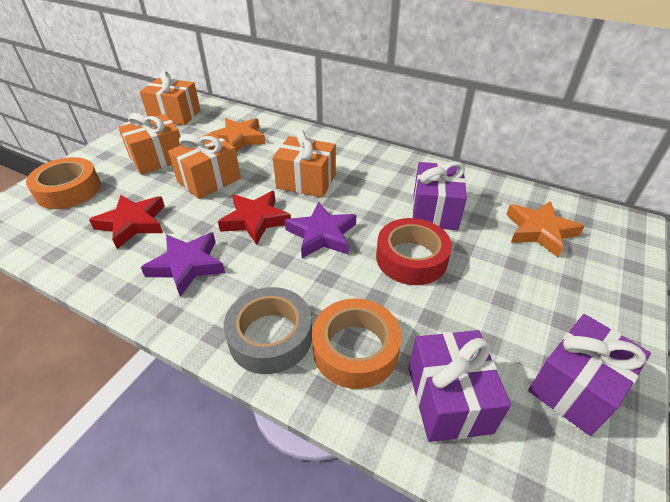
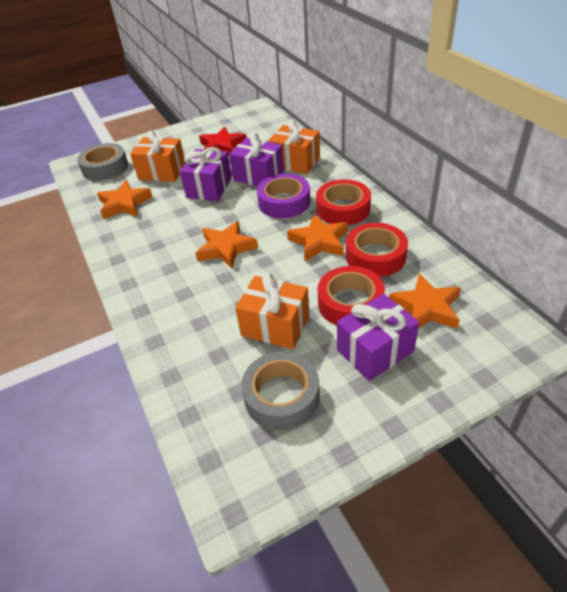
grey tape: [224,287,312,374] = 1 -> [77,143,128,181] [241,352,320,430] = 2
orange gift: [118,113,181,175] [140,71,201,125] [168,133,241,199] [273,130,336,198] = 4 -> [130,130,185,182] [235,272,309,349] [268,119,320,174] = 3
orange star: [210,118,265,153] [506,201,584,258] = 2 -> [97,180,153,219] [196,221,258,269] [287,214,348,261] [389,273,461,329] = 4
orange tape: [26,157,101,209] [312,298,402,389] = 2 -> none = 0
purple star: [141,232,225,297] [285,202,356,258] = 2 -> none = 0
purple tape: none = 0 -> [257,174,310,218] = 1
red star: [89,195,165,249] [218,191,291,245] = 2 -> [199,126,247,155] = 1
red tape: [376,218,452,285] = 1 -> [316,179,371,225] [318,266,385,326] [346,223,408,277] = 3

